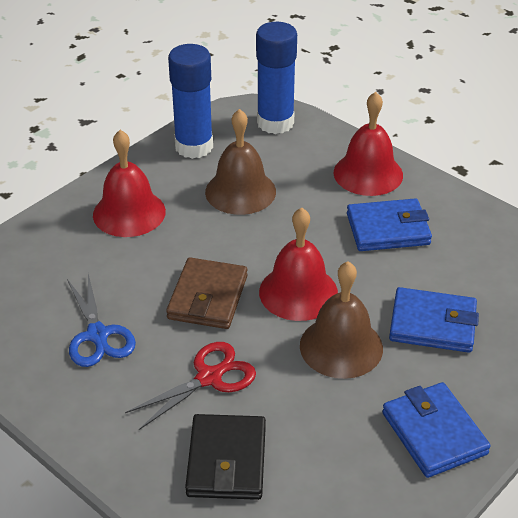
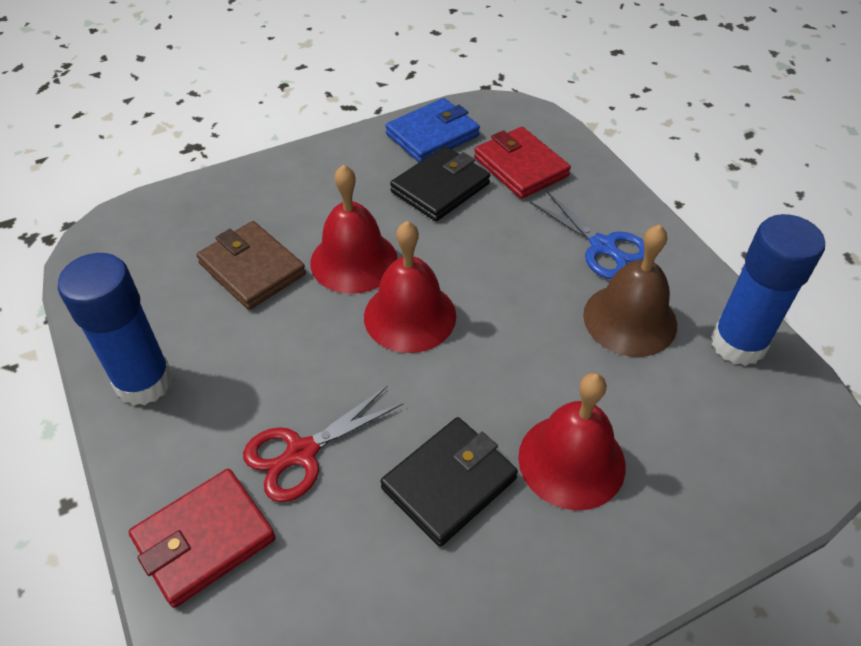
black wallet: [185,414,266,500] = 1 -> [380,417,518,547] [390,146,490,221] = 2
blue wallet: [347,198,432,251] [382,382,491,478] [389,287,479,353] = 3 -> [385,98,480,162] = 1
brown bell: [205,109,276,215] [300,261,383,379] = 2 -> [583,225,677,357] = 1
red wallet: none = 0 -> [129,469,276,608] [474,127,571,199] = 2

